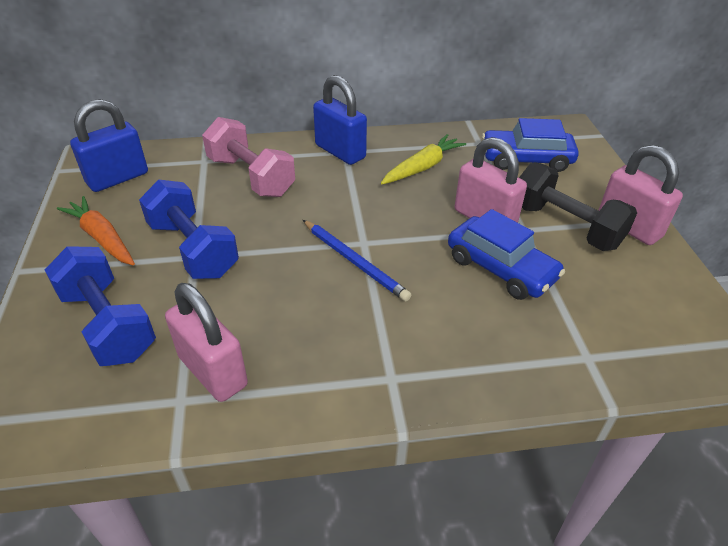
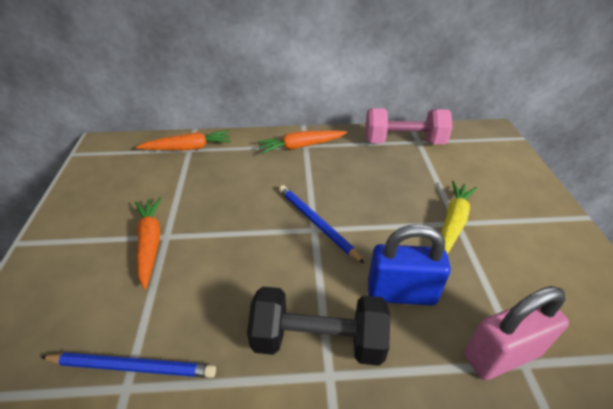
blue car: [448,209,565,300] [482,118,579,172] = 2 -> none = 0
blue dumbbell: [45,246,156,366] [139,180,239,279] = 2 -> none = 0
blue padlock: [70,99,148,192] [313,75,367,165] = 2 -> [368,224,451,305] = 1
blue pencil: [303,220,411,301] = 1 -> [41,353,216,378] [279,185,365,264] = 2
orange carrot: [57,196,135,265] = 1 -> [135,197,161,290] [136,130,231,150] [258,130,347,154] = 3
pink padlock: [165,283,248,402] [455,137,527,223] [598,145,683,245] = 3 -> [464,286,569,380] = 1

